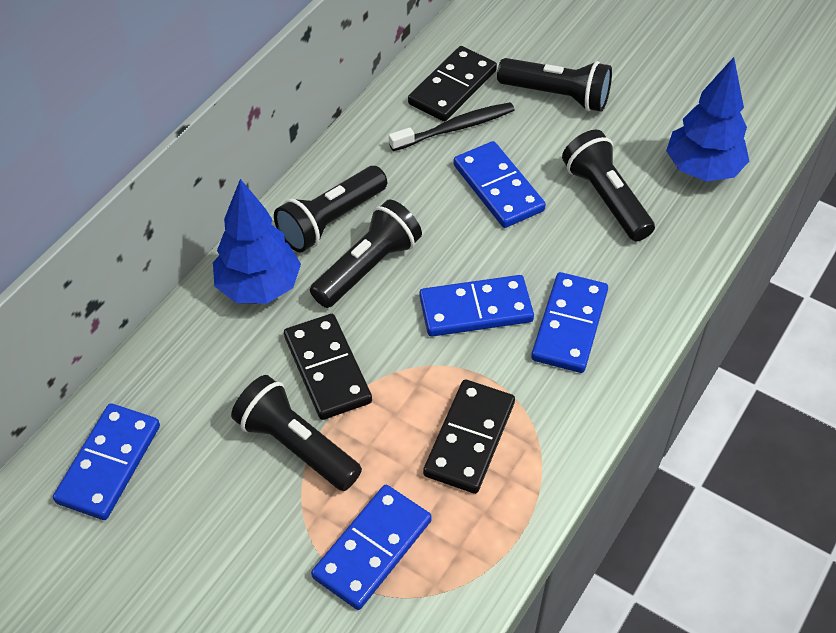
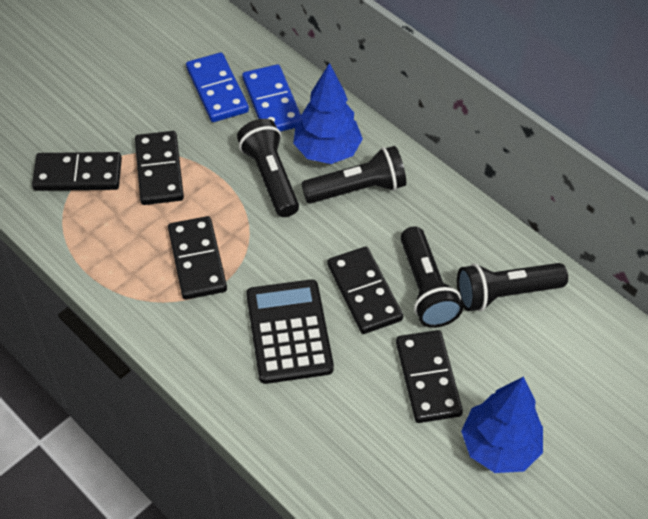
black calculator: none = 0 -> [246,279,334,384] = 1
black domino: [284,314,372,420] [408,46,497,122] [423,380,515,494] = 3 -> [32,152,122,191] [135,131,184,205] [168,216,227,300] [327,247,403,334] [396,330,463,423] = 5
black flashlight: [231,375,362,491] [274,166,387,253] [310,200,422,308] [497,58,612,112] [562,130,655,241] = 5 -> [237,119,299,217] [301,146,406,204] [400,226,463,328] [457,263,568,311] = 4
black toothbrush: [389,102,515,151] = 1 -> none = 0
blue domino: [53,403,160,520] [311,485,432,610] [419,275,534,337] [453,141,546,228] [531,272,608,373] = 5 -> [186,52,249,122] [242,64,302,132] = 2

